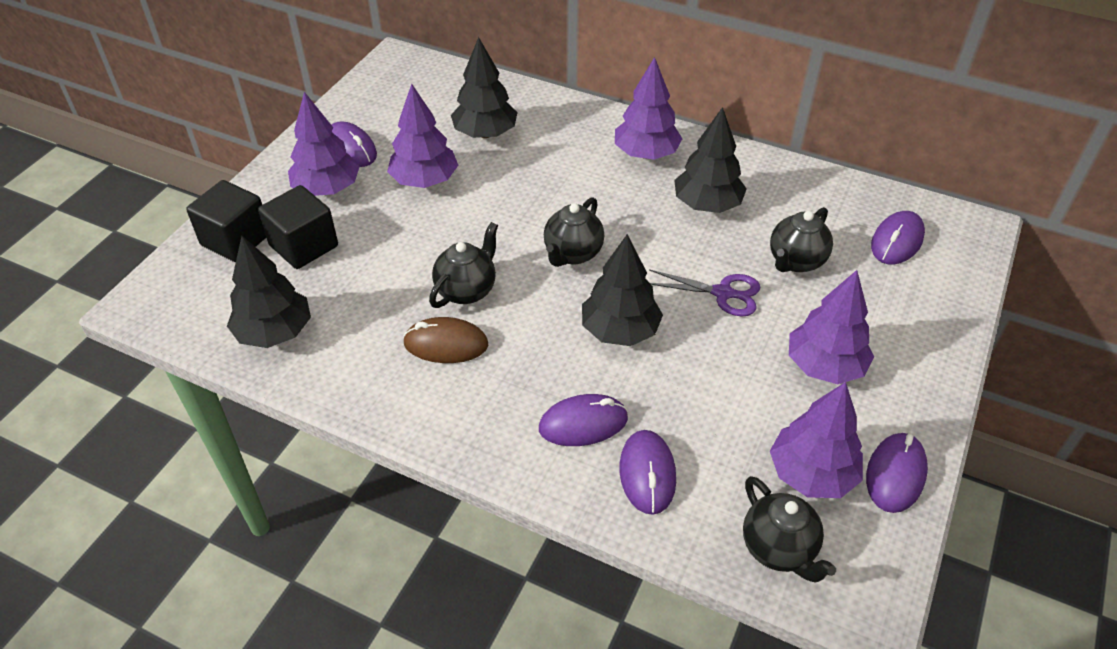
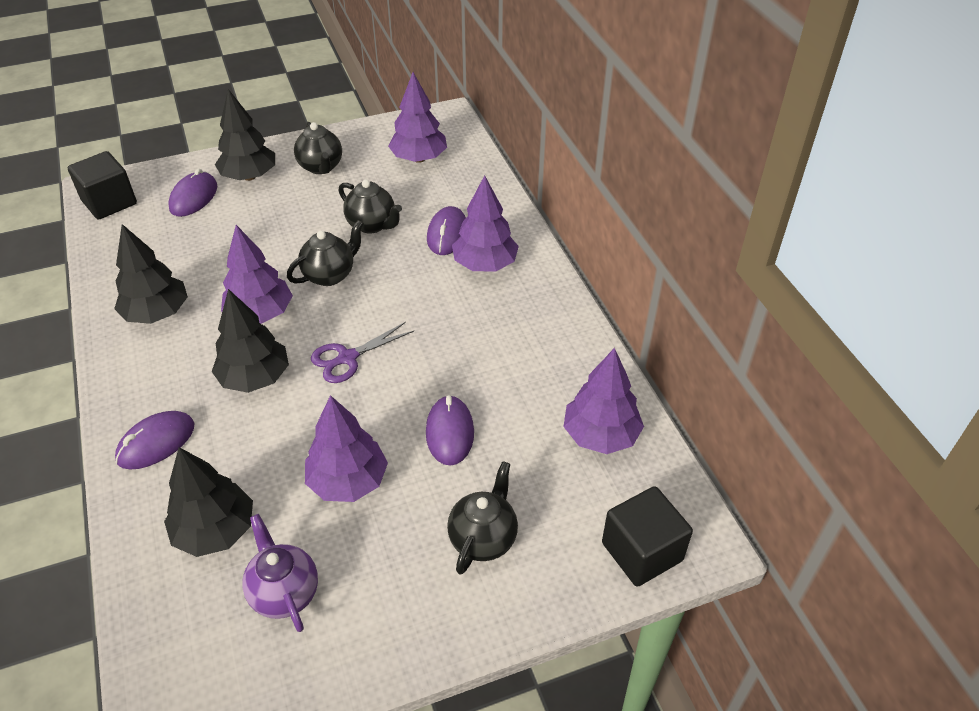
brown mouse: [403,317,488,363] = 1 -> none = 0
purple mouse: [331,121,377,167] [539,394,628,446] [620,430,676,515] [866,433,928,513] [871,211,925,264] = 5 -> [115,411,195,469] [168,169,217,217] [426,395,474,466] [427,206,466,255] = 4
purple teapot: none = 0 -> [242,514,318,632] = 1

